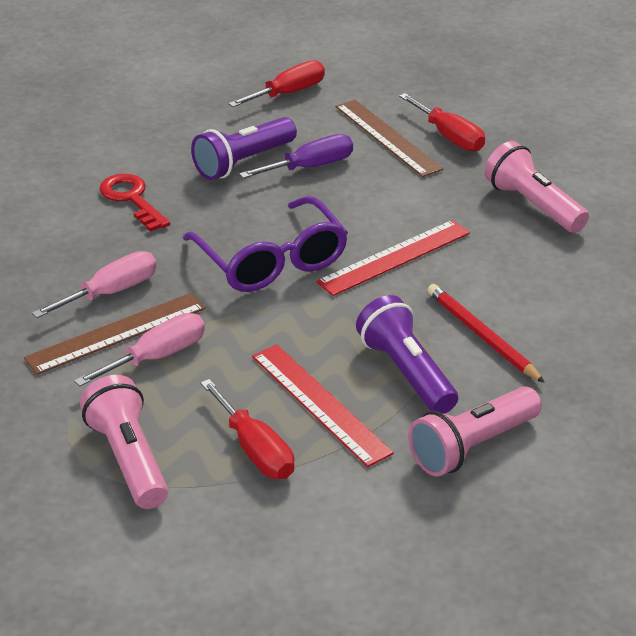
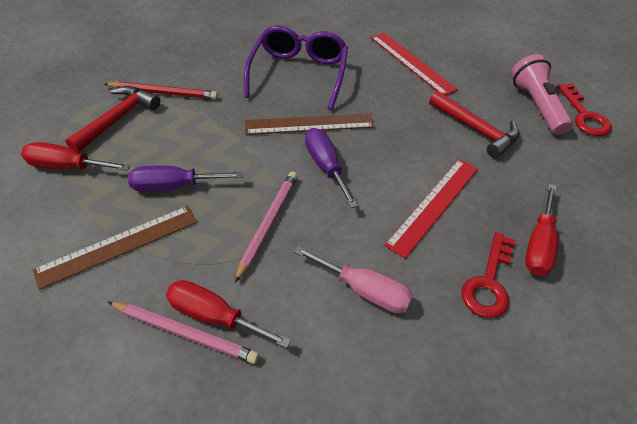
pink flashlight: [80,375,168,509] [408,386,542,477] [484,141,589,233] = 3 -> [511,54,573,135] = 1
pink pencil: none = 0 -> [108,302,259,364] [235,172,297,283] = 2
pink screwdriver: [32,251,157,318] [74,313,205,387] = 2 -> [293,246,413,313] = 1
purple flashlight: [191,117,297,180] [356,295,458,414] = 2 -> none = 0
purple screwdriver: [239,134,353,178] = 1 -> [128,166,243,192] [305,128,358,208] = 2
red hammer: none = 0 -> [65,86,161,153] [429,91,520,158] = 2
red key: [99,174,170,232] = 1 -> [461,232,515,318] [557,83,612,136] = 2

